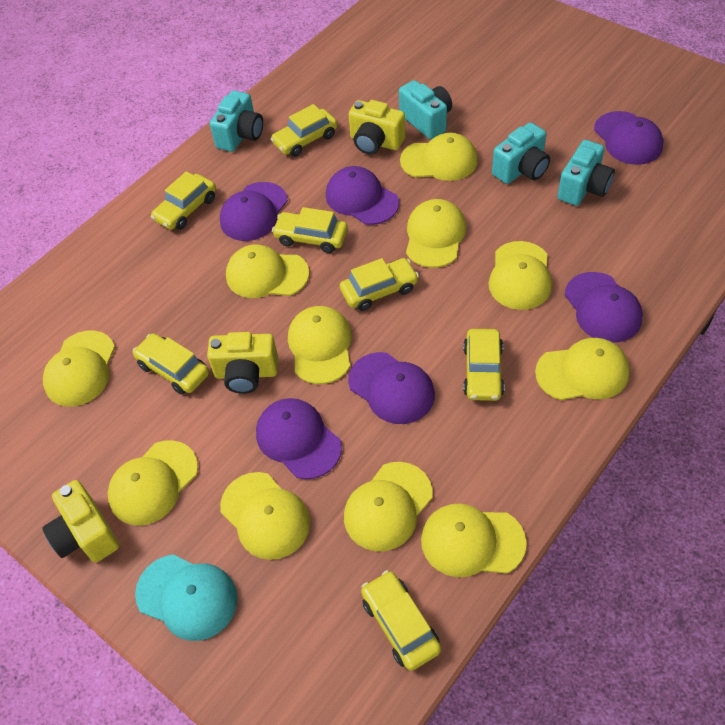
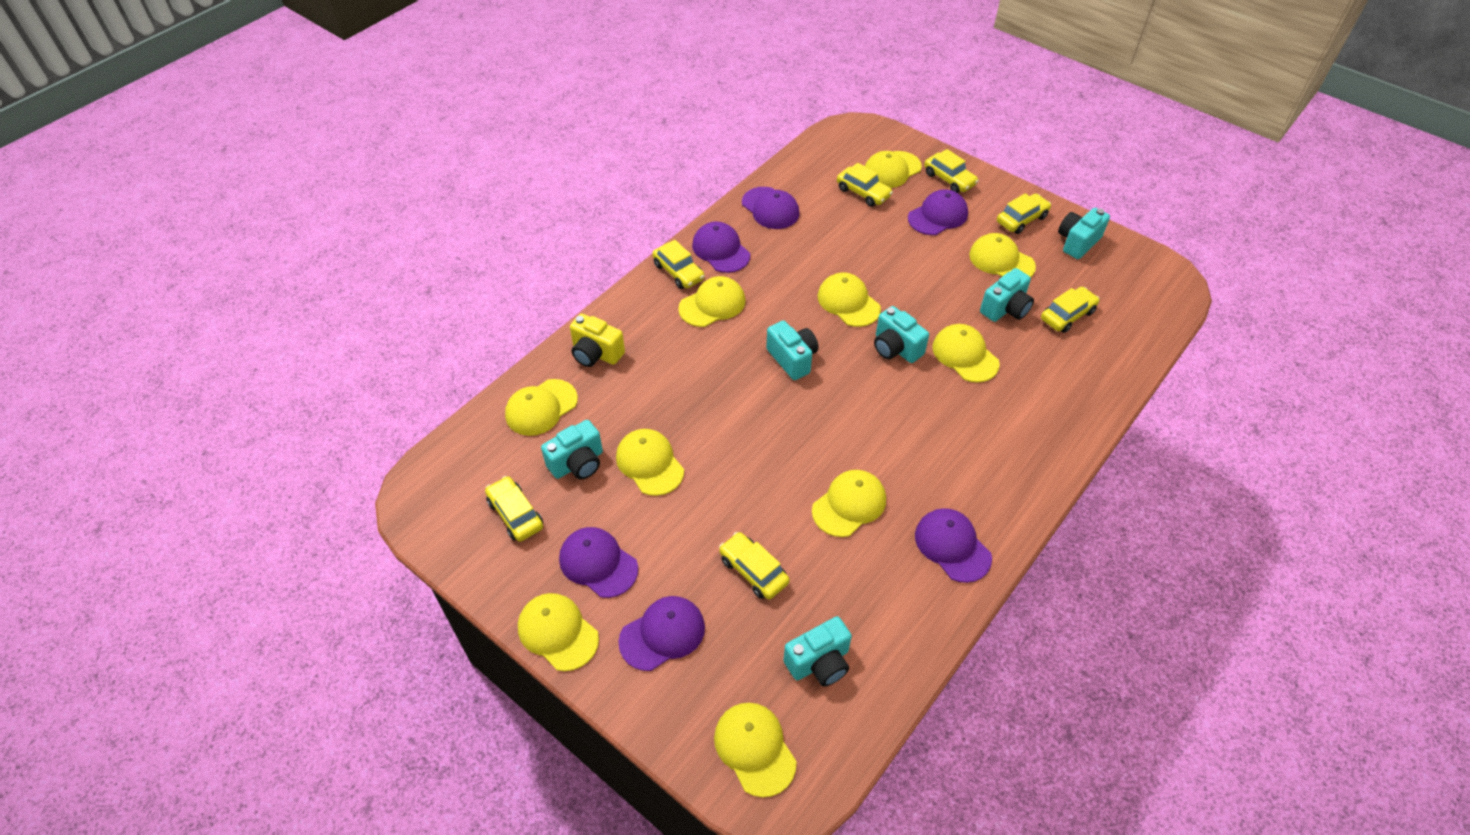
turquoise camera: [210,91,263,152] [399,80,452,140] [492,122,550,184] [557,140,615,206] = 4 -> [541,420,603,479] [766,321,819,380] [783,616,852,687] [874,306,929,363] [980,268,1034,322] [1058,208,1110,259] = 6
turquoise cap: [135,554,238,641] = 1 -> none = 0
yellow camera: [42,480,119,563] [207,332,278,394] [349,100,405,154] = 3 -> [570,314,625,367] = 1
yellow cap: [43,330,115,407] [108,440,198,525] [220,472,310,560] [226,244,309,298] [288,306,352,384] [344,462,433,551] [400,133,478,181] [406,199,466,268] [421,503,527,577] [489,241,552,310] [535,338,630,400] = 11 -> [505,379,578,436] [518,593,599,671] [616,429,684,496] [678,276,745,327] [714,703,797,797] [812,470,886,537] [818,272,881,327] [865,151,922,188] [932,324,1000,383] [969,233,1036,277] = 10

